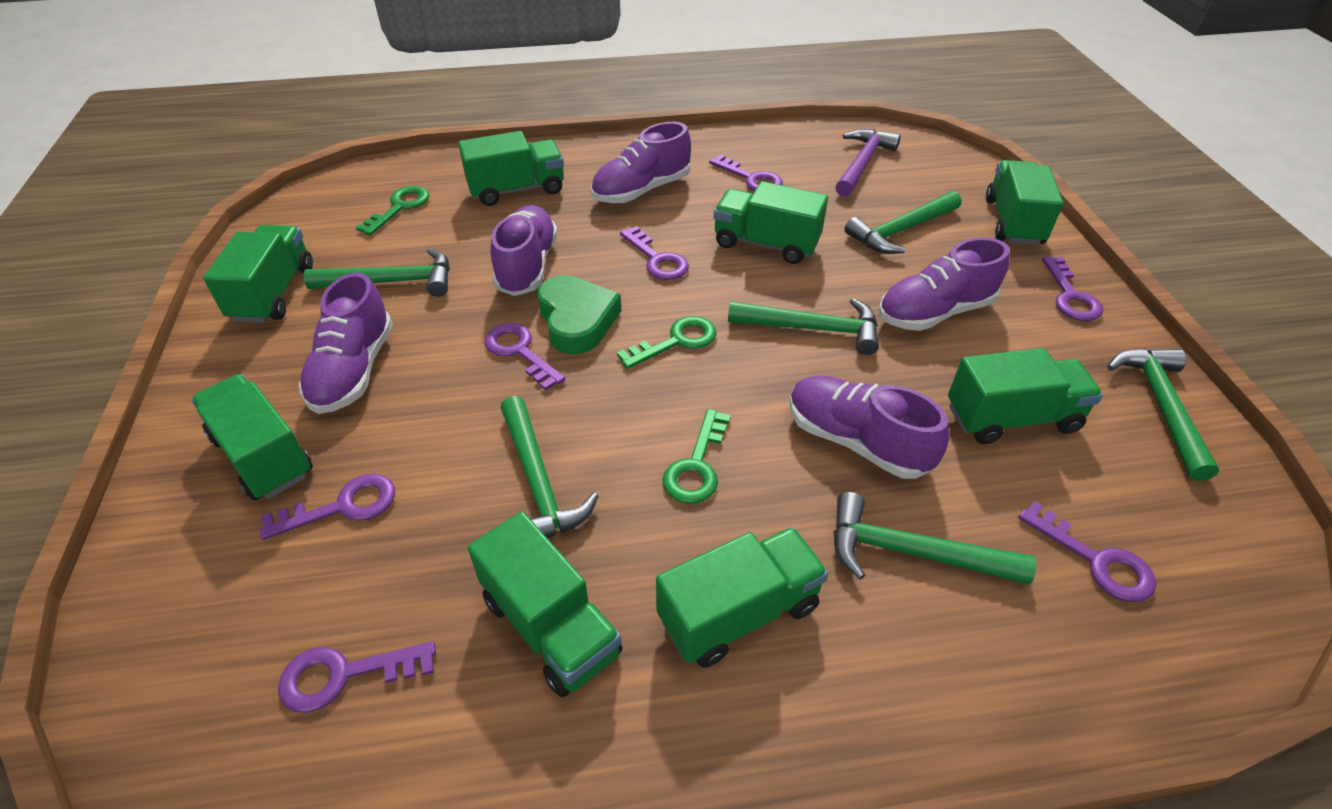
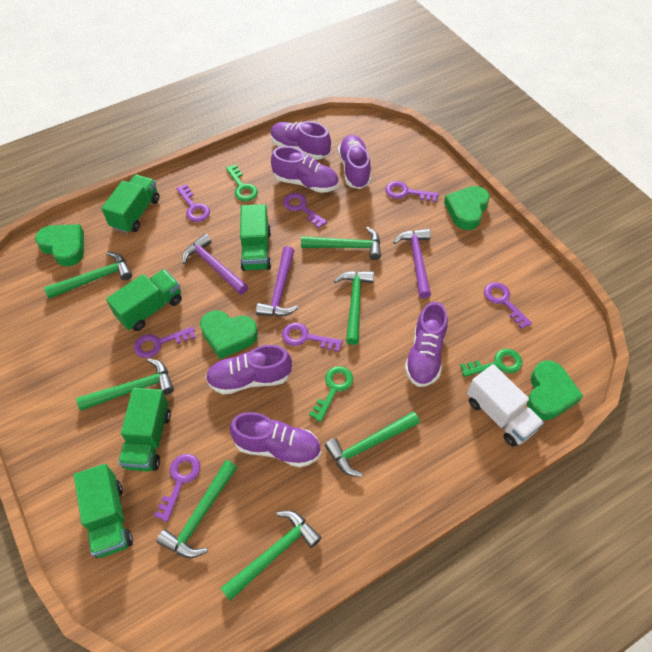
green hammer: [304,248,450,297] [501,396,598,538] [728,298,879,355] [833,492,1036,585] [844,191,961,254] [1108,348,1219,481] = 6 -> [44,252,132,299] [76,358,174,411] [156,460,237,558] [221,511,321,601] [301,227,381,260] [325,411,420,477] [334,271,374,345] = 7
green heart: [538,275,621,354] = 1 -> [35,224,84,266] [200,310,258,359] [444,186,490,230] [527,361,583,420] = 4
green truck: [191,374,313,501] [203,225,313,323] [458,131,564,206] [468,512,622,697] [656,527,829,668] [714,181,828,264] [948,348,1103,444] [986,160,1063,245] = 8 -> [74,464,133,558] [101,175,159,233] [106,269,182,331] [118,388,171,472] [240,204,271,271] = 5
purple hammer: [835,129,901,197] = 1 -> [182,234,248,295] [256,246,298,316] [393,229,431,299] = 3
purple shoe: [299,273,393,414] [491,205,558,296] [591,122,691,203] [789,376,950,479] [878,237,1010,331] = 5 -> [205,345,292,395] [230,412,321,467] [270,121,331,160] [271,146,339,193] [338,135,371,189] [405,302,448,387] = 6
white truck: none = 0 -> [467,364,544,447] = 1

